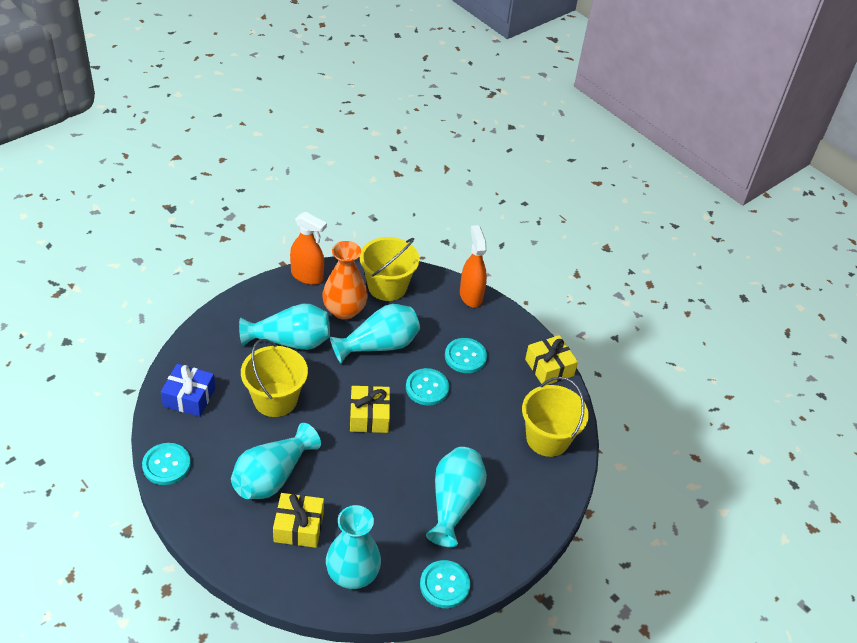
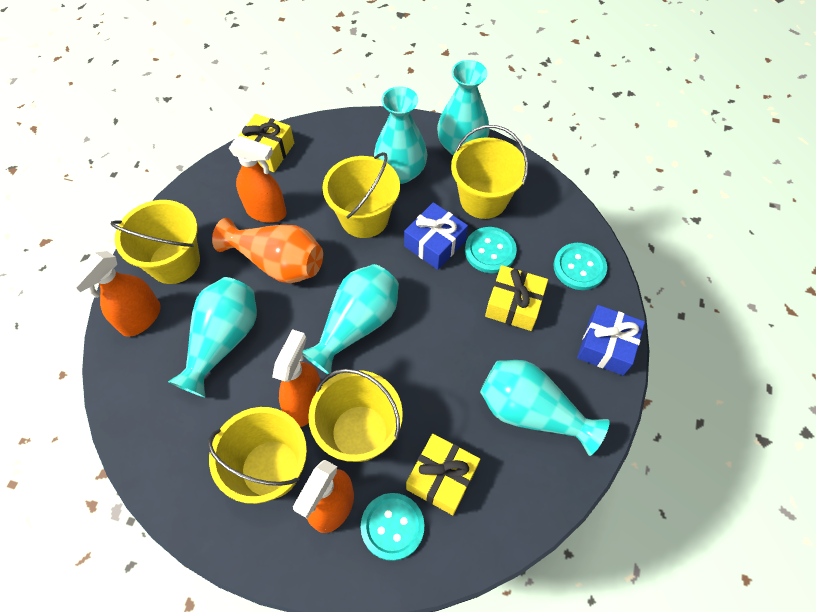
blue gift: [161,364,215,417] = 1 -> [404,202,468,270] [577,305,645,376] = 2
orange spray bottle: [290,212,327,285] [460,225,487,307] = 2 -> [68,251,160,337] [229,136,287,223] [272,329,321,427] [293,460,354,533] = 4
turquoise button: [142,443,191,485] [406,368,449,406] [420,560,470,608] [445,338,487,373] = 4 -> [361,493,424,561] [465,227,517,273] [554,243,607,290] = 3
yellow bucket: [241,339,308,417] [360,237,420,301] [522,377,589,457] = 3 -> [110,200,200,284] [208,407,307,504] [308,369,403,462] [322,152,400,238] [451,125,528,219] = 5

